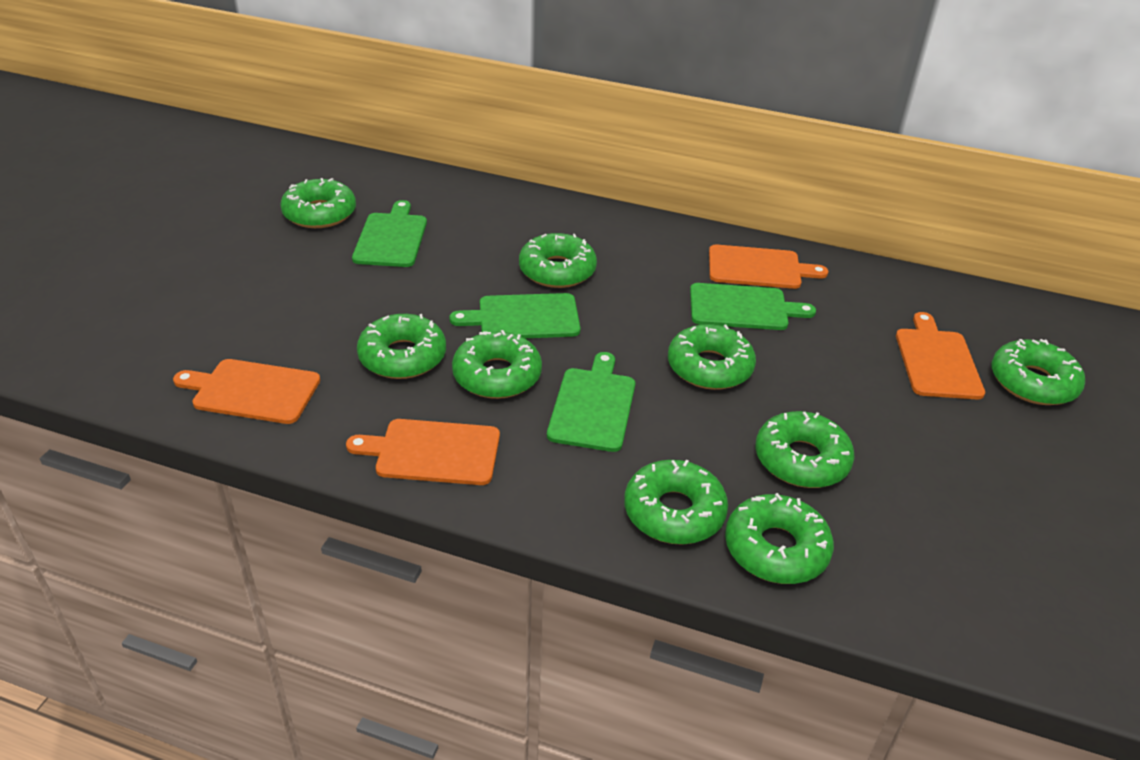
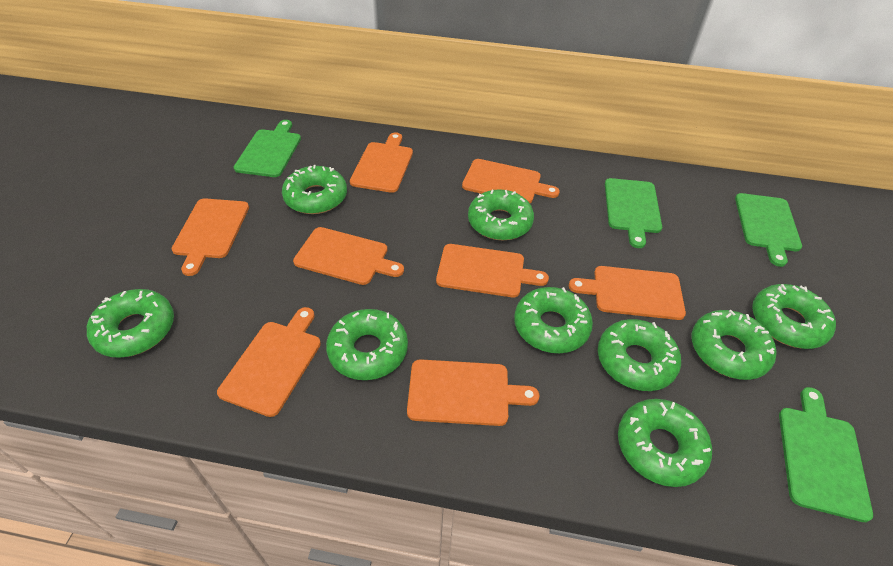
orange cutting board: [173,359,320,424] [346,419,500,485] [709,245,828,289] [896,312,985,400] = 4 -> [172,198,249,276] [217,307,321,417] [293,227,404,285] [350,132,413,193] [407,359,540,426] [436,244,549,297] [462,159,560,203] [569,266,686,320] = 8

